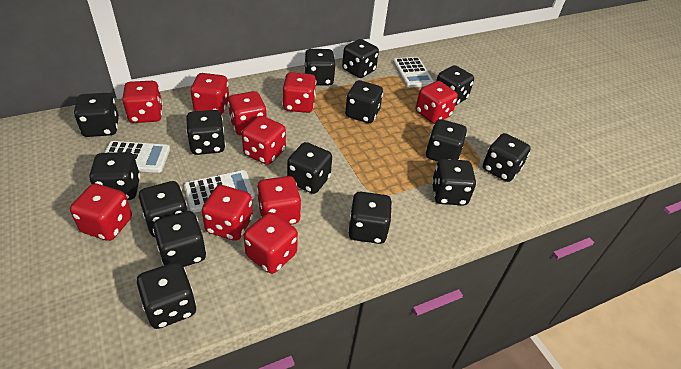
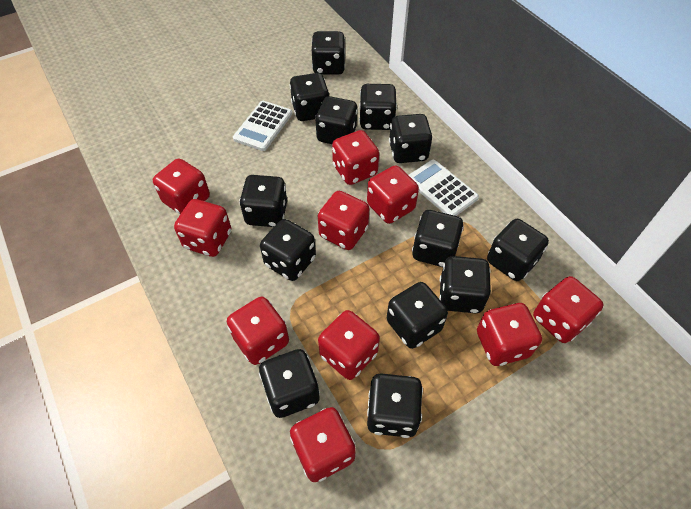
black dice: [74,93,119,137] [89,152,140,200] [137,262,197,329] [139,181,188,237] [153,211,206,267] [186,110,226,155] [287,142,332,194] [304,49,335,85] [342,39,379,78] [345,80,383,123] [348,192,392,244] [426,119,467,161] [432,159,476,206] [436,65,474,106] [483,133,531,182] = 15 -> [239,175,287,227] [259,349,320,418] [260,219,316,281] [290,73,329,121] [312,31,345,75] [315,96,358,144] [359,84,397,130] [367,373,423,438] [387,282,448,349] [389,114,432,163] [412,210,464,267] [439,256,491,313] [487,219,549,281] = 13
white calculator: [104,141,170,173] [184,170,255,213] [393,57,434,88] = 3 -> [233,101,292,151] [409,160,479,216] = 2

